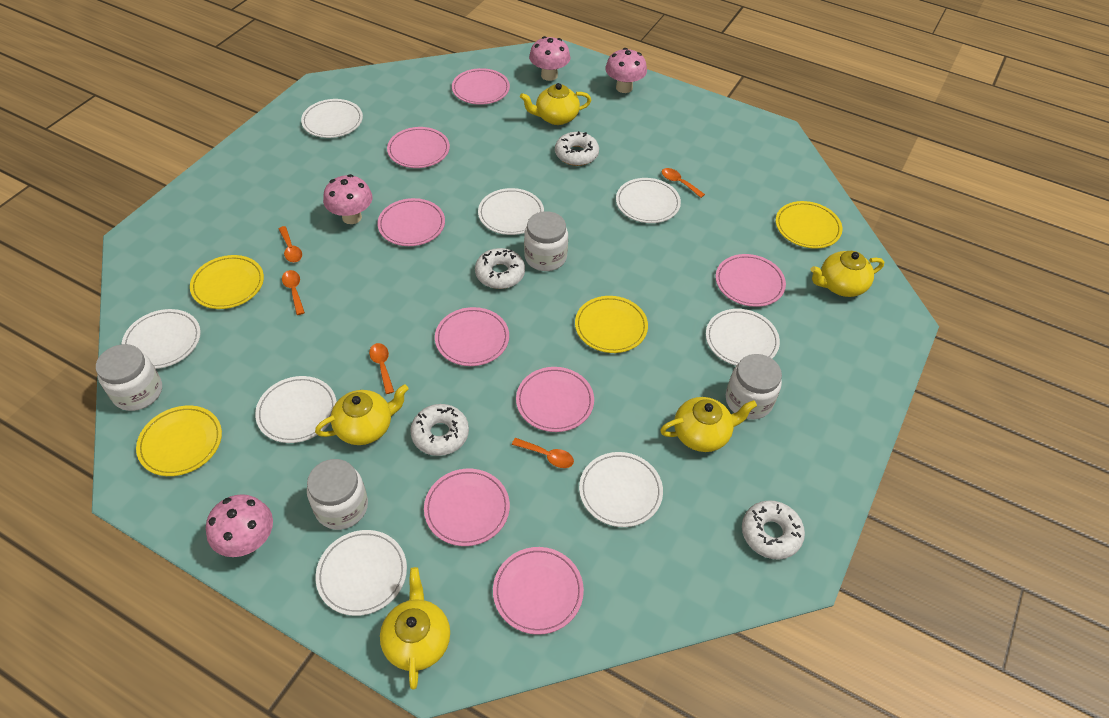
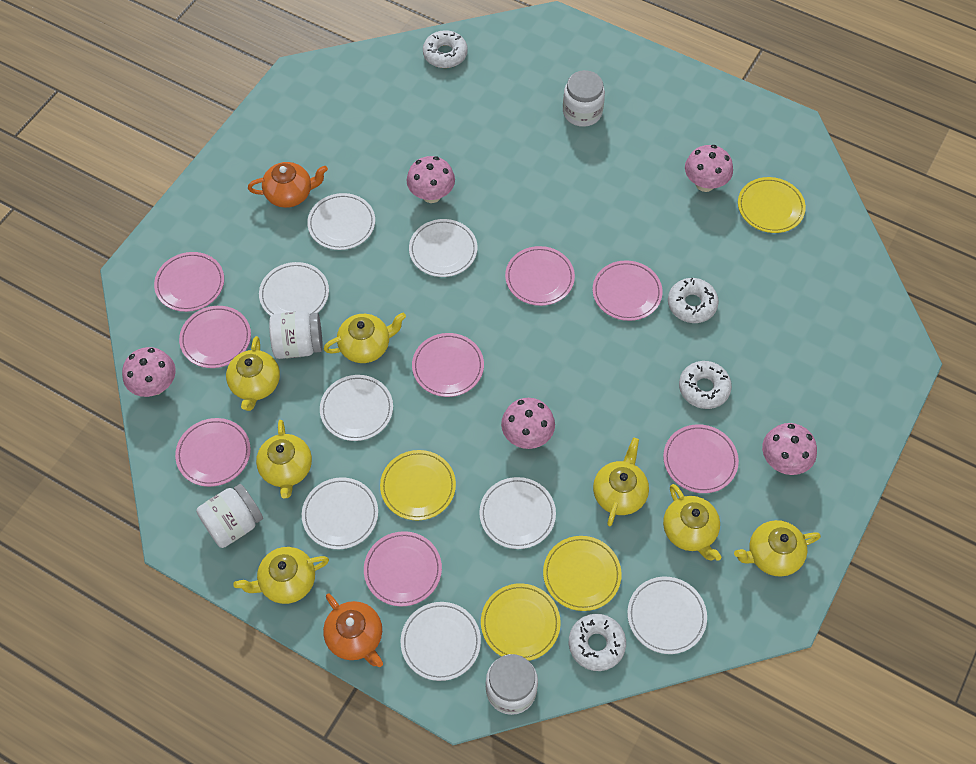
orange spoon: [279,226,302,262] [282,270,305,315] [369,343,394,394] [512,438,574,468] [662,168,705,198] = 5 -> none = 0
orange teapot: none = 0 -> [248,162,328,208] [323,593,383,667] = 2
pink mushroom: [206,494,273,557] [323,174,372,224] [529,36,571,81] [605,48,647,93] = 4 -> [122,347,176,397] [407,156,455,203] [501,398,555,449] [685,145,733,192] [762,423,817,475] = 5
yellow teapot: [315,384,409,445] [380,567,450,690] [520,83,591,125] [660,397,757,452] [811,251,884,297] = 5 -> [226,336,280,411] [233,547,329,604] [256,420,312,498] [324,312,406,363] [593,438,649,526] [663,484,722,561] [734,520,821,576] = 7

